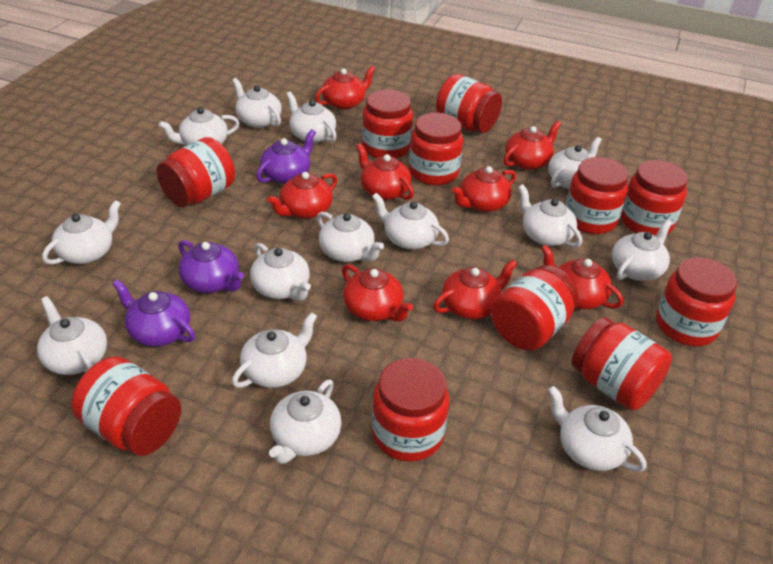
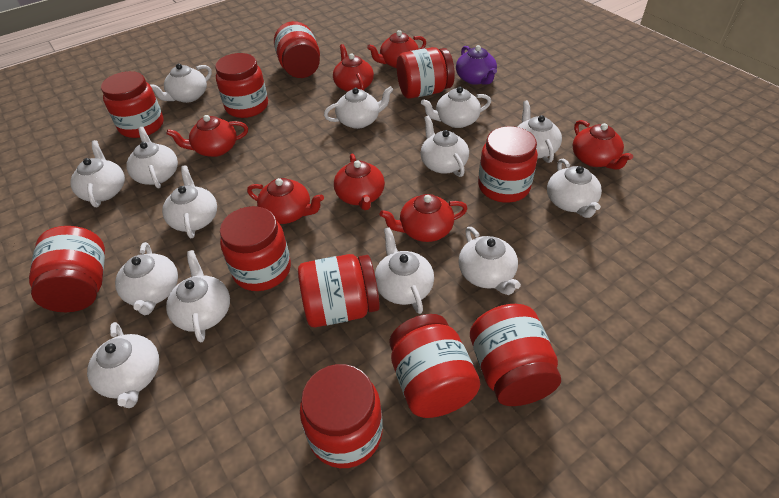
purple teapot: [112,279,195,347] [178,240,244,293] [256,129,316,184] = 3 -> [456,45,497,85] = 1
red teapot: [267,172,337,219] [315,66,375,110] [342,264,413,322] [356,143,414,200] [433,260,517,319] [452,166,516,212] [503,121,561,170] [541,245,624,309] = 8 -> [166,115,248,157] [247,178,324,224] [333,44,374,92] [334,153,385,210] [367,30,426,68] [379,194,468,242] [573,120,633,170] = 7

